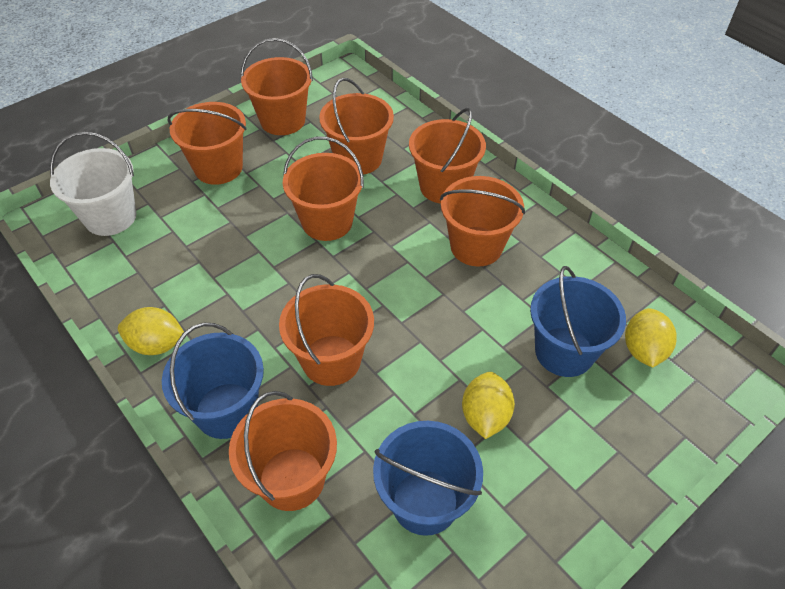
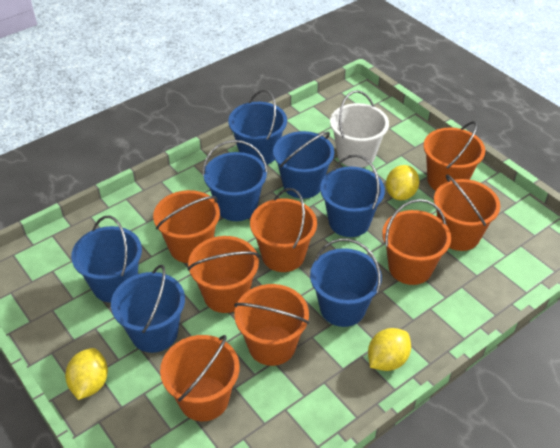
blue bucket: [162,323,264,439] [373,421,483,536] [530,266,626,377] = 3 -> [71,216,142,303] [111,265,185,353] [202,140,268,221] [228,89,287,165] [273,131,334,199] [310,238,382,327] [320,155,385,237] = 7

